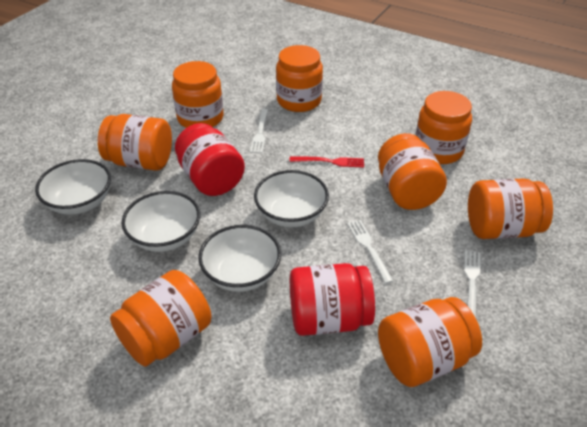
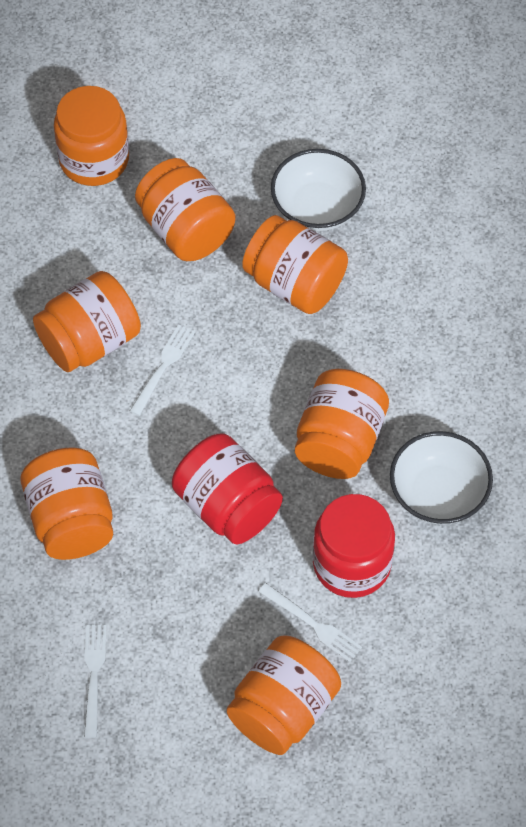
orange jar: [98,114,172,171] [110,270,212,367] [172,61,224,128] [276,45,323,112] [378,133,447,210] [378,297,482,387] [415,91,472,164] [468,178,553,239] = 8 -> [20,447,113,560] [33,271,141,372] [54,86,129,186] [135,158,236,261] [227,636,341,755] [242,215,348,314] [295,369,389,479] = 7
red fork: [289,156,364,168] = 1 -> none = 0
white bowl: [35,159,111,215] [122,191,200,252] [198,225,281,292] [254,170,329,227] = 4 -> [271,149,366,231] [390,431,493,525] = 2

